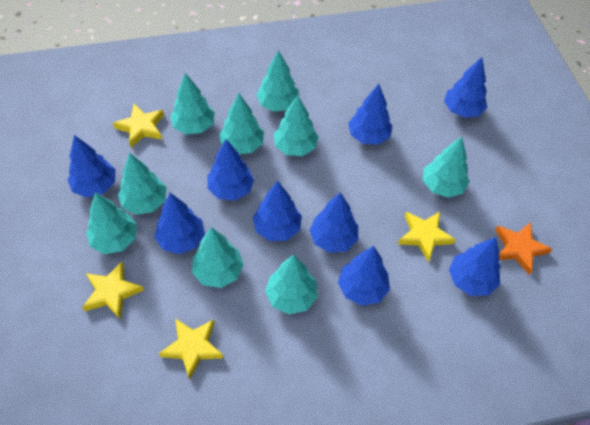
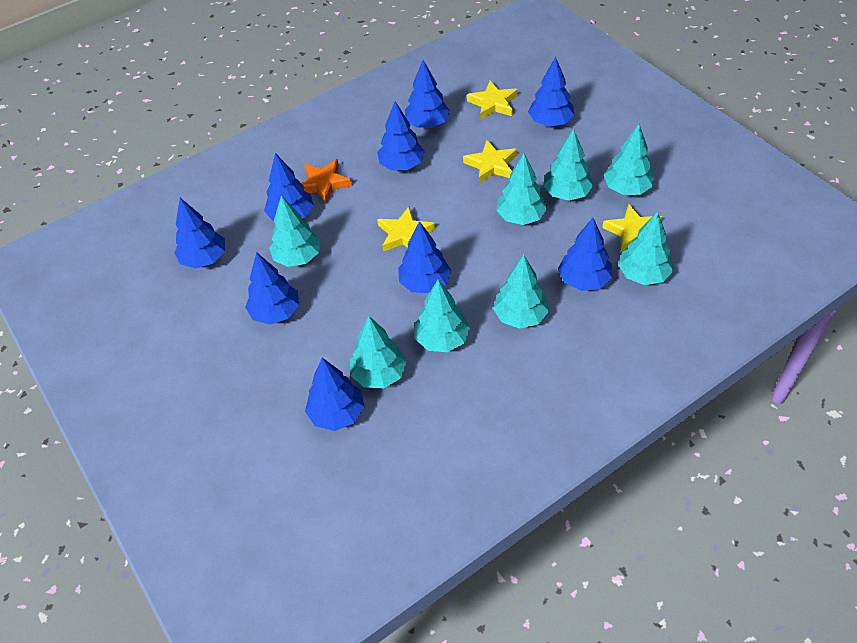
turquoise tree: [86,193,137,254] [118,153,166,215] [170,73,215,134] [192,227,244,288] [219,93,264,154] [256,50,299,112] [265,254,318,314] [274,95,319,156] [423,136,470,198] = 9 -> [269,195,320,267] [350,316,407,388] [414,280,470,352] [493,255,549,329] [496,153,547,225] [543,129,593,201] [604,124,654,195] [618,211,674,285] = 8

